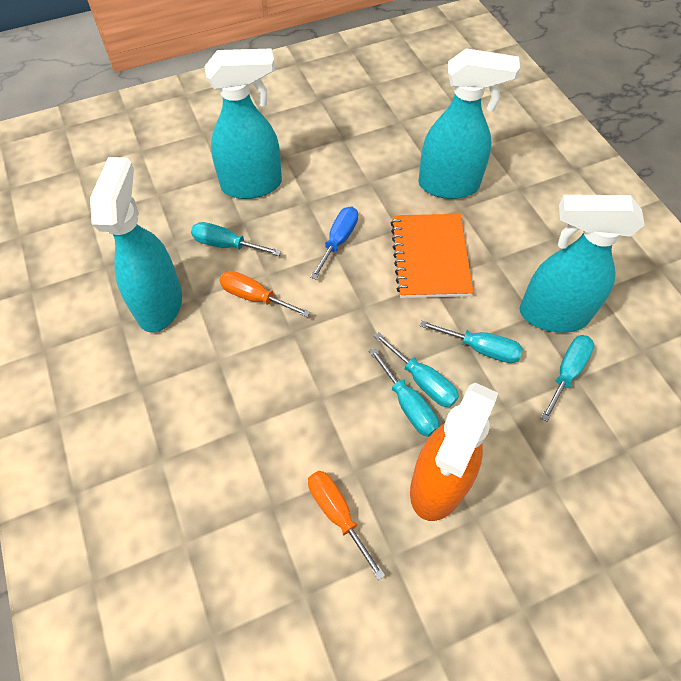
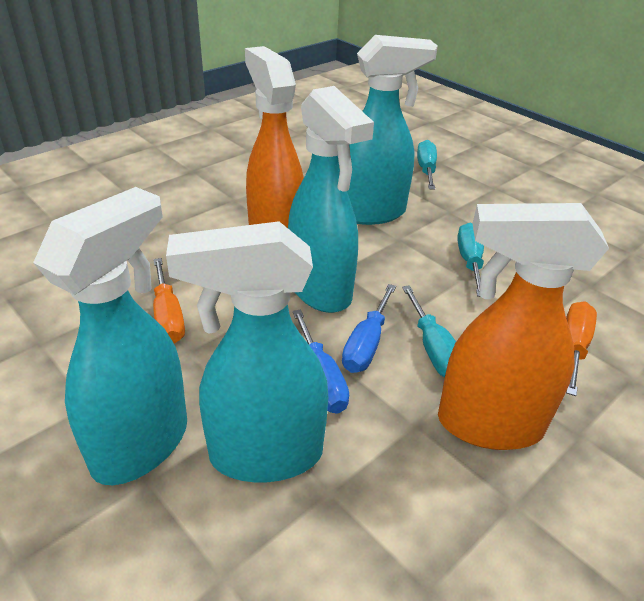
blue screwdriver: [310,207,358,279] = 1 -> [292,309,349,414] [342,284,396,373] = 2
orange notebook: [391,214,474,298] = 1 -> none = 0
orange spray bottle: [410,383,498,521] = 1 -> [245,46,304,228] [438,203,609,450] = 2
turquoise screwdriver: [191,222,281,256] [369,348,439,437] [374,332,459,407] [420,320,523,363] [541,335,595,422] = 5 -> [402,285,456,377] [417,140,437,190] [457,223,484,297] = 3

